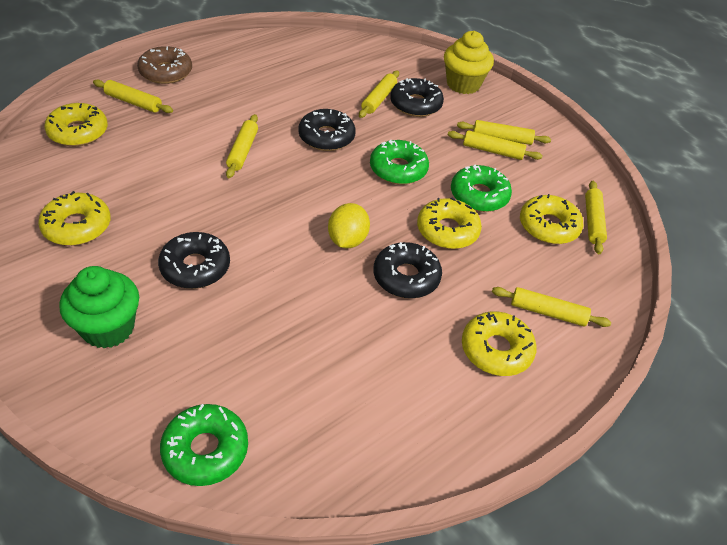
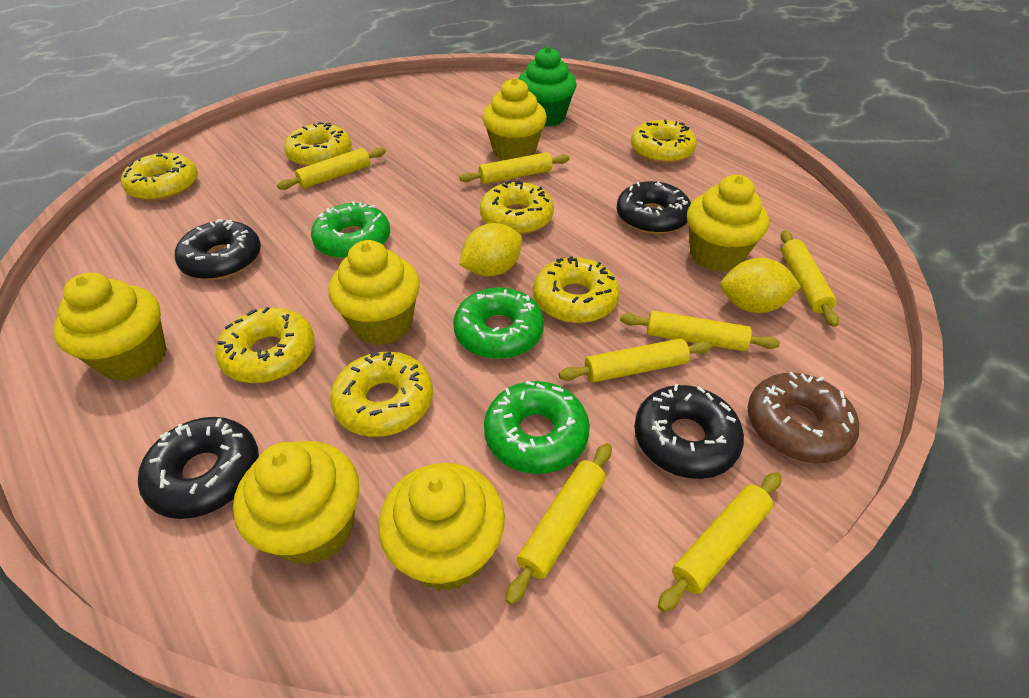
yellow cupcake: [444,31,494,94] = 1 -> [53,273,167,381] [233,441,359,565] [329,240,420,345] [379,463,505,591] [482,78,547,161] [687,175,769,272] = 6
yellow donut: [38,191,111,246] [44,103,108,146] [417,198,482,249] [462,311,536,376] [520,194,583,244] = 5 -> [121,153,198,201] [216,307,315,383] [284,122,352,167] [330,351,433,437] [480,180,554,235] [533,256,620,323] [631,120,697,164] = 7
yellow lemon: [328,203,370,248] = 1 -> [459,223,522,277] [720,258,801,313] = 2

